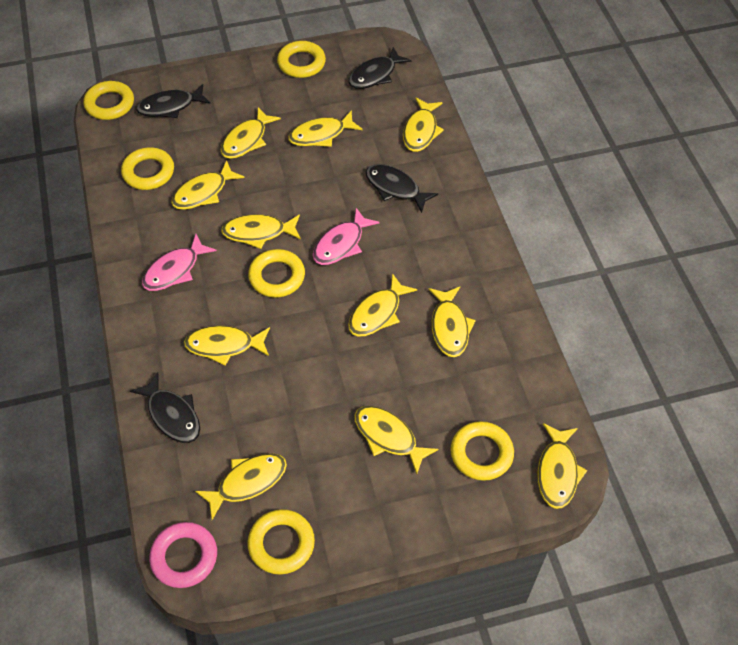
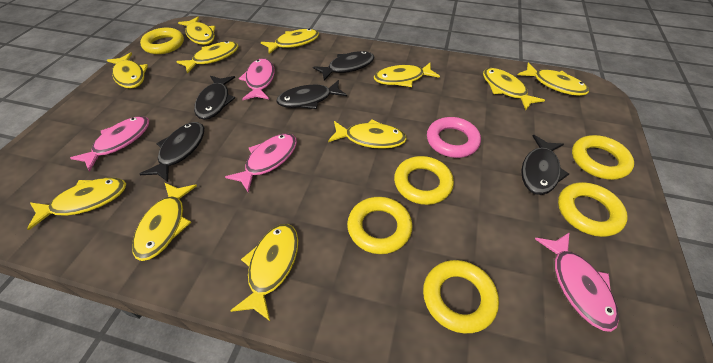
black fish: [130,372,200,443] [136,84,210,118] [349,47,412,89] [366,164,438,213] = 4 -> [140,122,204,182] [194,76,235,120] [276,80,347,109] [313,51,374,81] [521,135,569,195] = 5
pink fish: [142,234,217,291] [313,208,379,265] = 2 -> [70,116,149,172] [225,133,297,193] [239,58,274,100] [535,233,619,332] = 4

